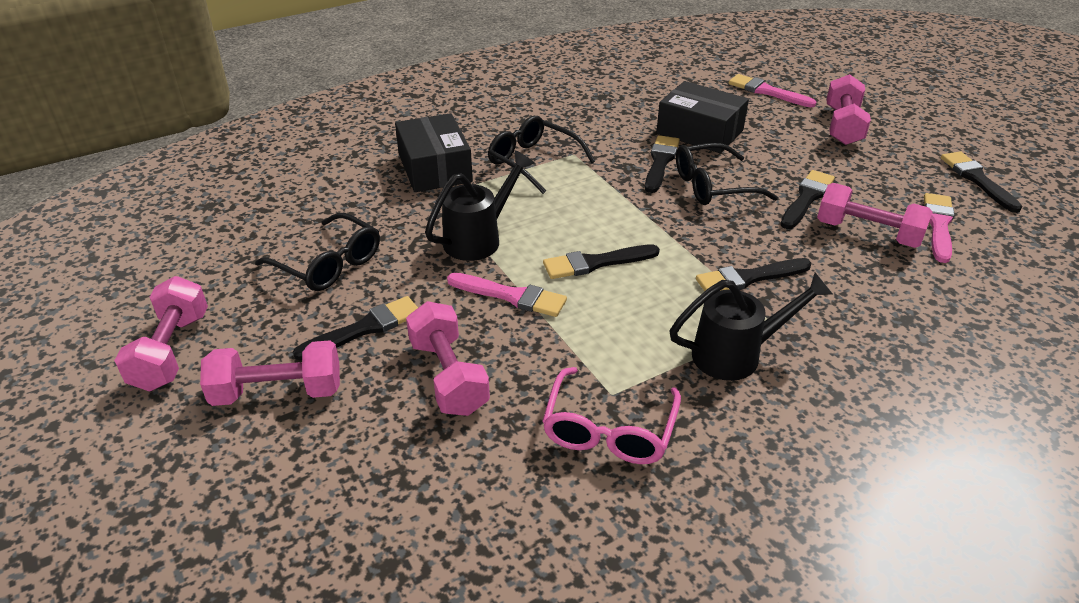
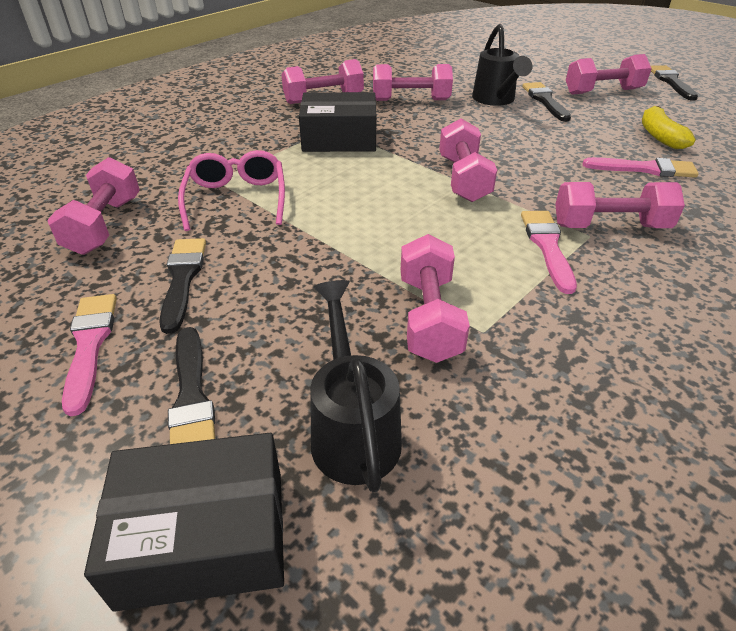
black brush: [293,296,418,361] [543,244,660,279] [645,135,680,193] [696,258,811,291] [780,170,835,229] [941,151,1022,213] = 6 -> [159,238,206,334] [168,327,215,444] [523,82,571,122] [651,65,698,101] = 4
black glasses: [255,213,380,291] [488,116,595,194] [676,143,778,205] = 3 -> none = 0
pink dumbbell: [114,276,208,392] [200,340,340,406] [406,301,490,416] [817,183,933,248] [826,74,871,145] = 5 -> [47,157,140,255] [281,59,364,104] [373,64,453,101] [401,234,470,363] [439,118,497,202] [555,182,685,228] [566,54,652,95] = 7
yellow banana: none = 0 -> [642,106,696,149] = 1

